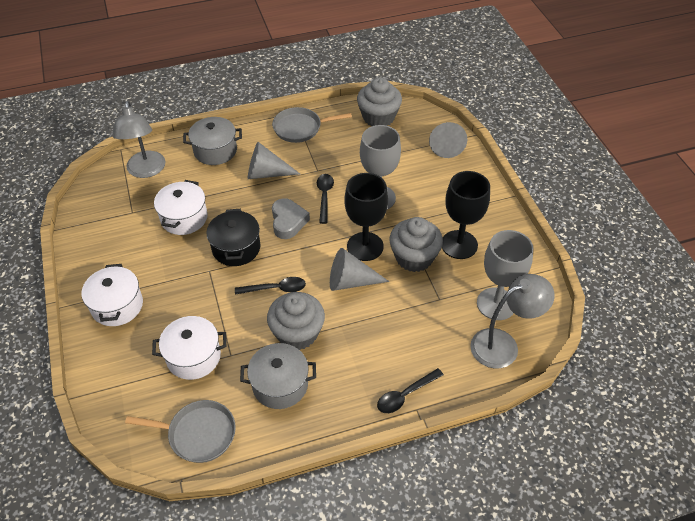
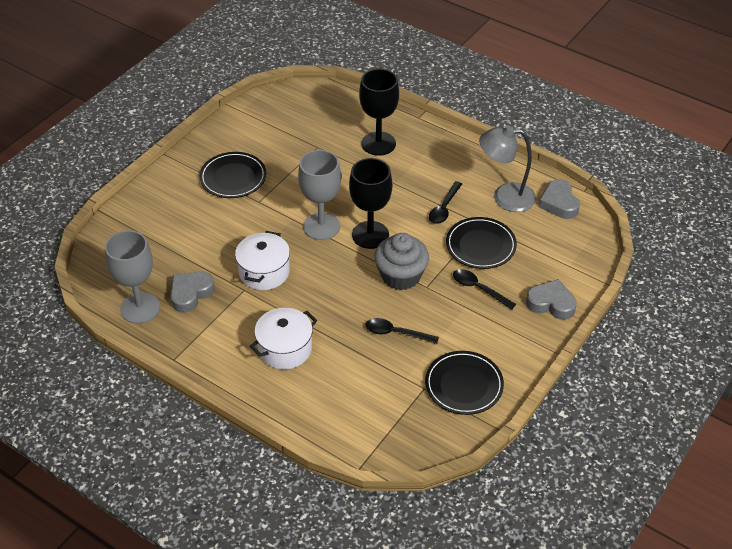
black plate: none = 0 -> [199,152,267,198] [425,351,504,415] [446,217,517,269] = 3
black pot: [206,209,261,266] = 1 -> none = 0
grey cone: [248,142,300,179] [330,248,389,291] [429,122,467,158] = 3 -> none = 0
grey cupcake: [267,292,325,350] [357,77,402,126] [389,217,443,272] = 3 -> [374,233,429,290] = 1
grey heart: [272,198,310,239] = 1 -> [170,272,215,313] [526,279,577,320] [539,179,580,219] = 3
grey lamp: [112,101,166,178] [470,274,555,368] = 2 -> [479,126,536,212] = 1
grey pan: [125,400,236,463] [272,107,352,143] = 2 -> none = 0
grey pot: [183,117,242,165] [240,343,316,409] = 2 -> none = 0
white pot: [82,264,143,326] [152,316,227,380] [154,180,208,235] = 3 -> [235,231,290,290] [250,308,317,369] = 2

